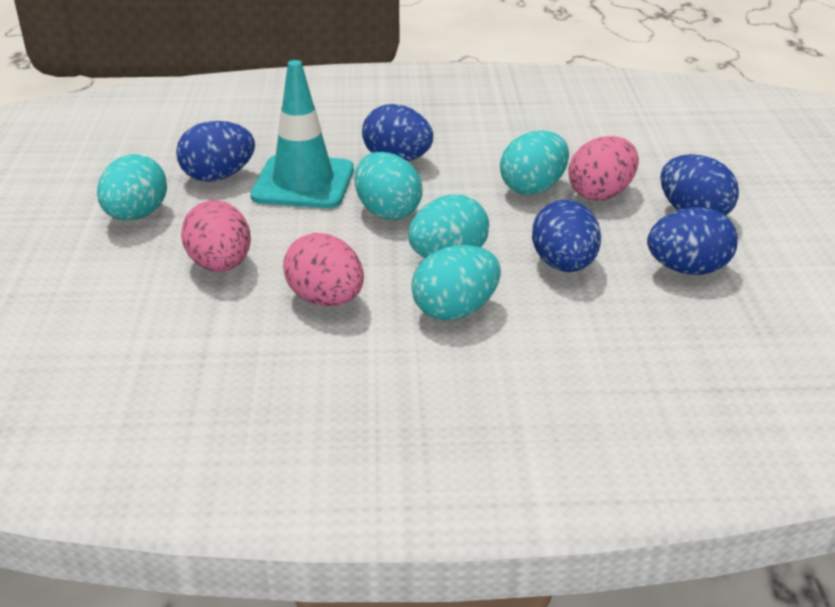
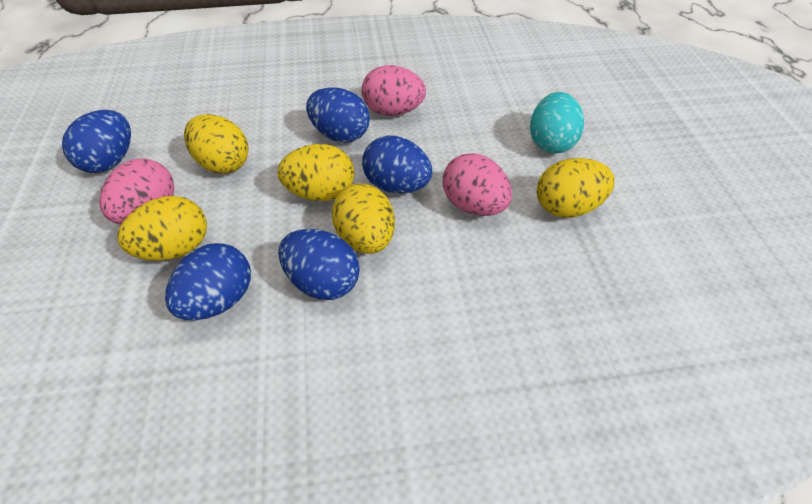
turquoise egg: [97,154,167,220] [354,152,422,220] [408,195,489,258] [411,245,501,321] [500,130,569,195] = 5 -> [530,92,584,153] = 1
turquoise traffic cone: [250,60,354,208] = 1 -> none = 0
yellow egg: none = 0 -> [117,196,207,260] [184,114,249,174] [277,144,354,201] [332,183,395,254] [537,158,615,218] = 5

